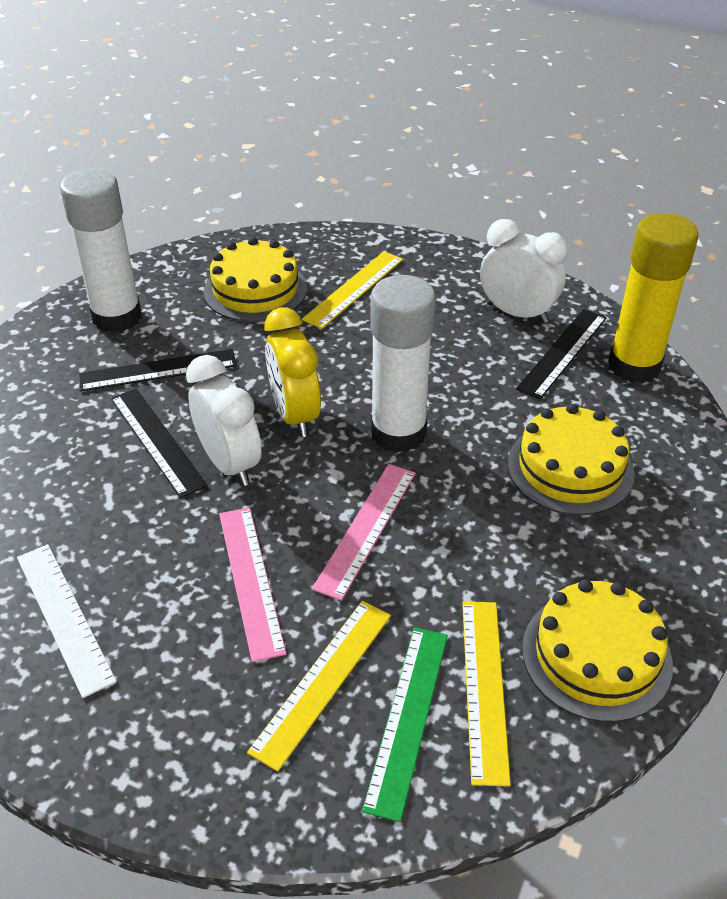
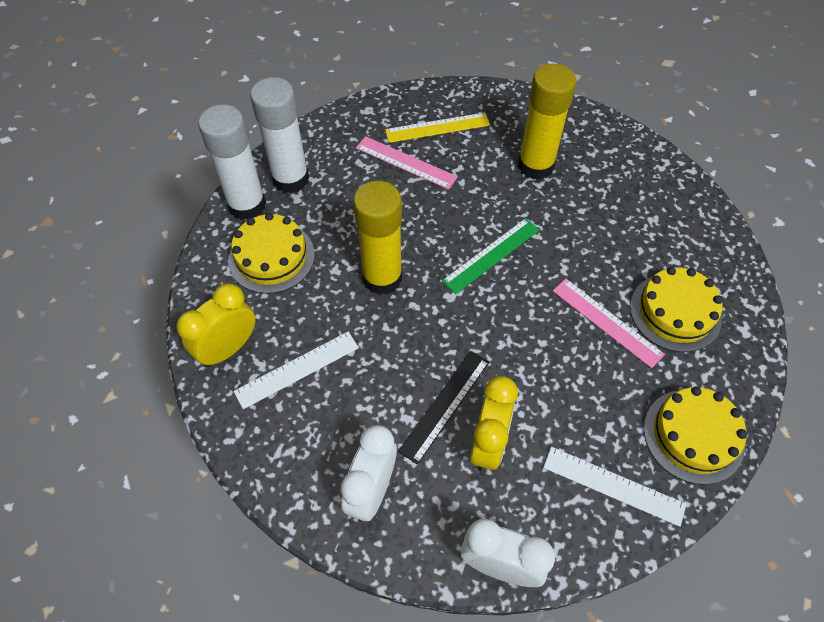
black ruler: [78,349,237,392] [111,388,208,498] [516,309,607,399] = 3 -> [398,351,489,465] = 1
white ruler: [17,544,117,698] = 1 -> [234,332,359,409] [543,447,687,527] = 2
yellow clock: [265,307,321,437] = 1 -> [176,283,255,367] [470,376,518,472] = 2
yellow glue stick: [608,213,699,383] = 1 -> [353,181,402,295] [518,64,576,180] = 2
yellow ruler: [247,601,391,772] [302,251,403,329] [462,602,511,787] = 3 -> [385,112,490,143] = 1

